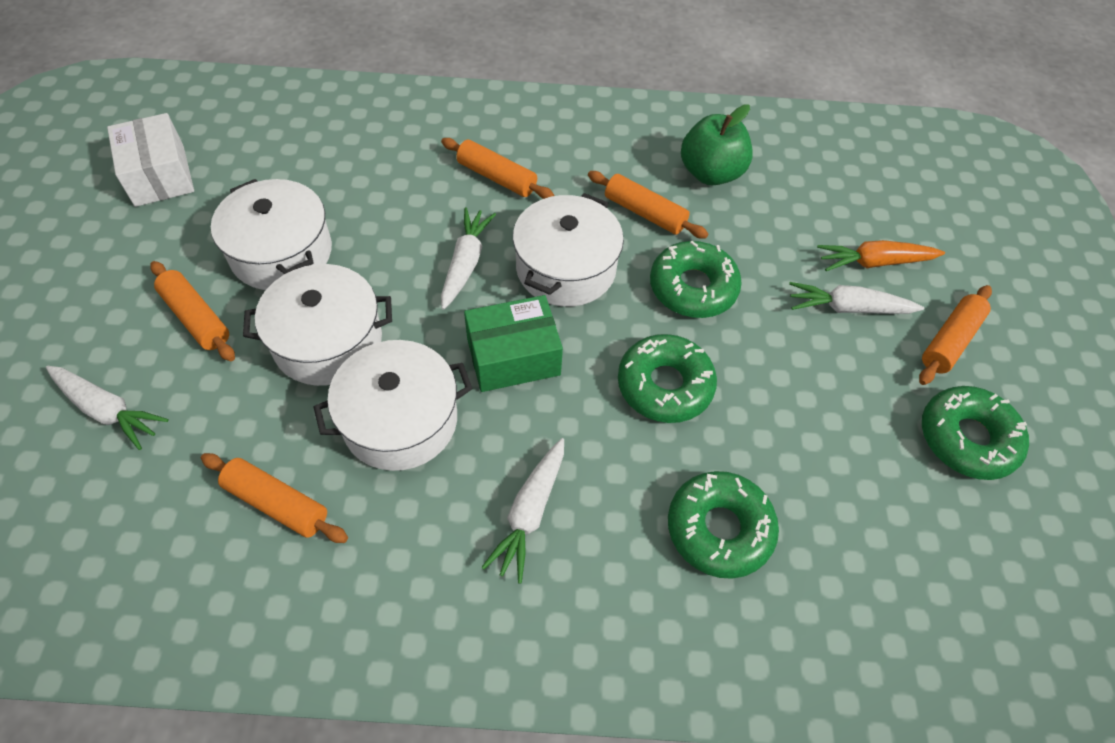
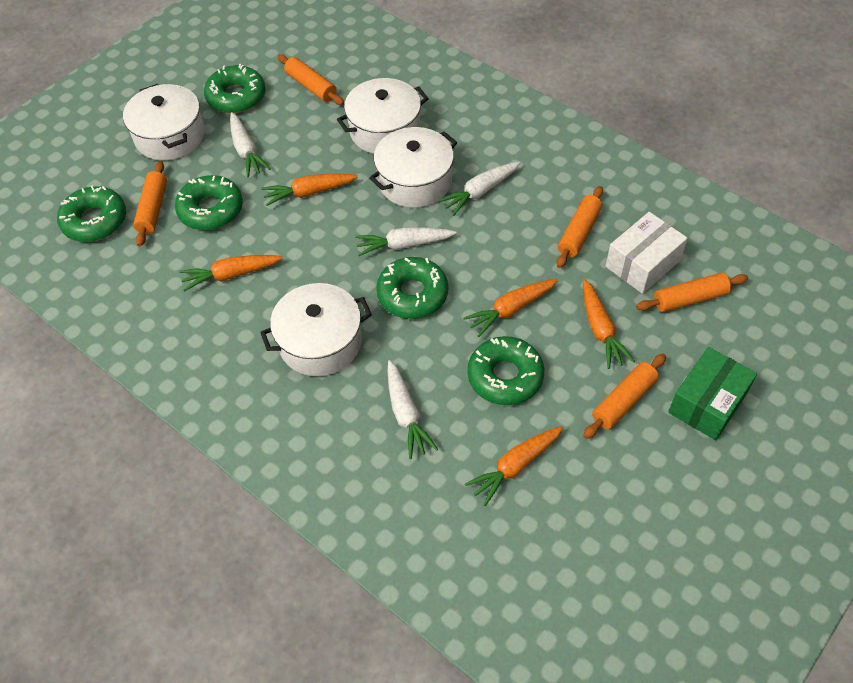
green apple: [681,104,753,185] = 1 -> none = 0
green donut: [618,334,717,423] [650,241,742,318] [668,471,779,579] [922,386,1029,480] = 4 -> [57,186,126,242] [175,175,243,230] [204,64,265,113] [376,257,448,319] [468,336,544,405] = 5
orange carrot: [817,240,945,271] = 1 -> [179,255,283,292] [262,174,358,206] [463,279,558,337] [465,426,564,506] [583,279,635,369] = 5

